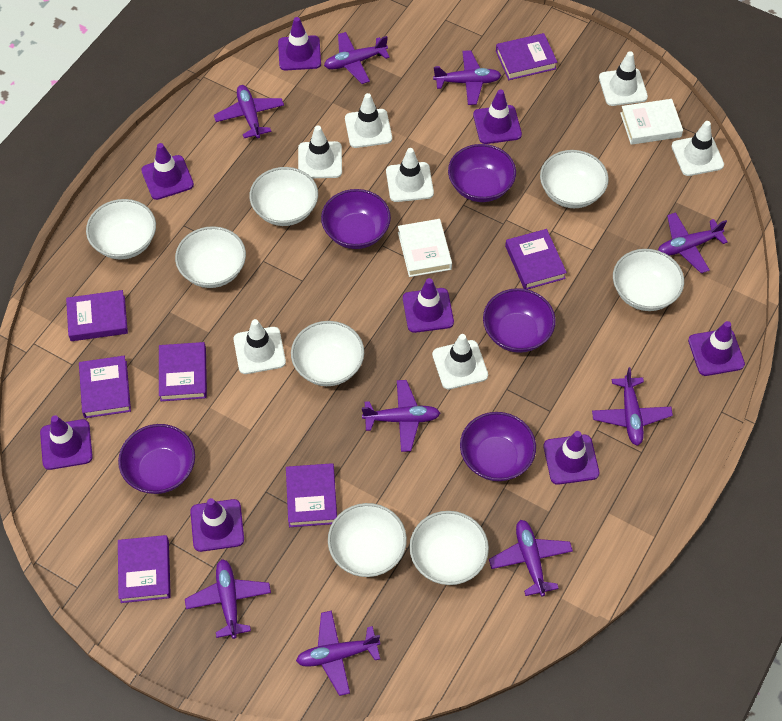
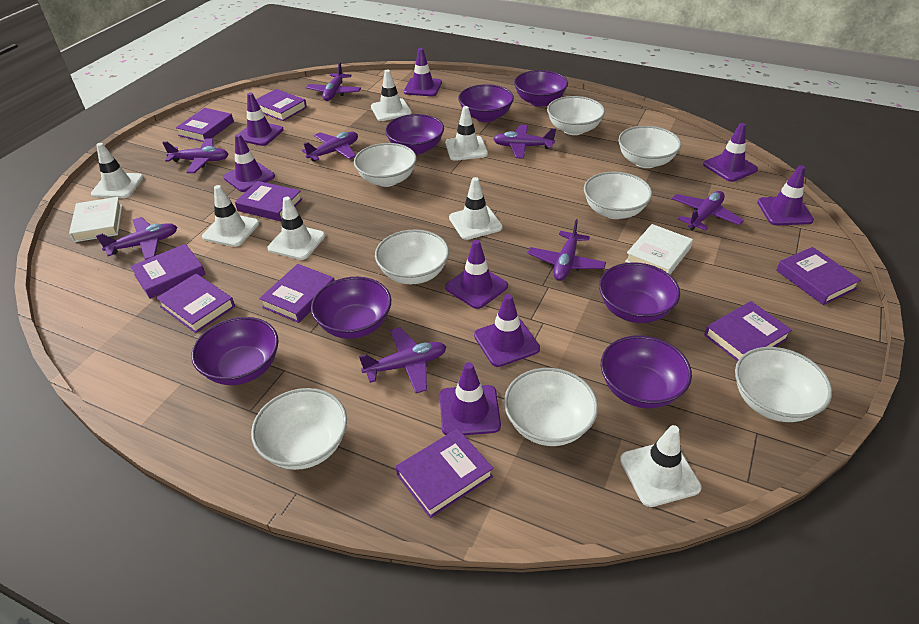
purple book: [66,290,128,341] [79,356,131,418] [118,535,171,603] [159,342,207,401] [286,463,337,527] [496,33,557,80] [505,229,567,289] = 7 -> [130,244,206,299] [156,274,235,333] [176,108,234,142] [235,181,302,221] [256,89,307,121] [259,264,335,323] [396,429,493,518] [704,301,792,361] [776,247,861,305] = 9
purple bowl: [118,424,195,494] [321,189,391,249] [448,144,516,202] [460,412,536,481] [483,288,556,353] = 5 -> [191,317,279,385] [311,277,391,339] [385,114,444,155] [458,84,514,122] [514,70,568,107] [599,262,680,323] [601,335,692,408] = 7
purple plane: [185,559,271,639] [214,85,284,138] [296,611,380,696] [324,32,390,84] [362,380,440,452] [433,50,501,105] [489,520,573,597] [592,367,673,446] [658,212,728,273] = 9 -> [96,217,177,260] [162,138,229,173] [302,132,358,162] [306,62,361,101] [359,327,446,393] [493,125,556,159] [528,219,606,281] [672,191,744,231] = 8

